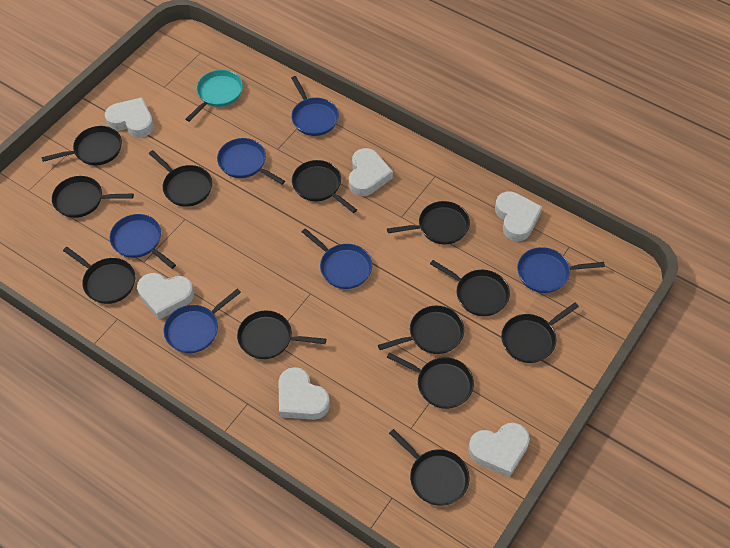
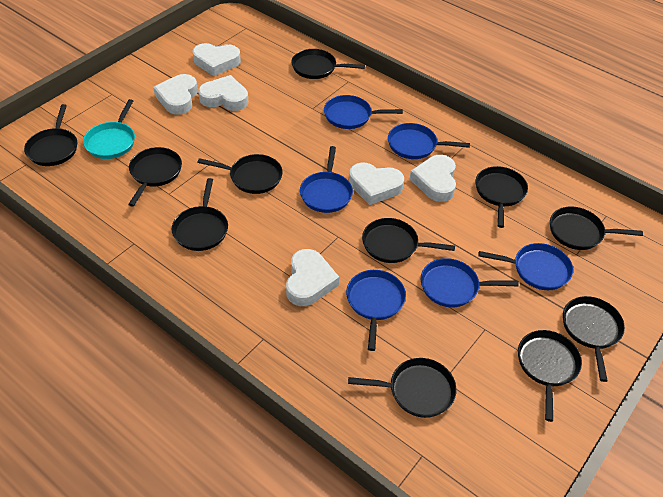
black pan: [41,126,122,165] [52,176,134,218] [63,247,135,304] [149,150,212,207] [237,310,326,359] [292,160,357,213] [378,306,464,354] [387,201,470,244] [387,352,474,409] [389,429,470,506] [430,260,510,316] [501,303,579,363] = 12 -> [24,104,77,166] [128,147,182,207] [172,178,228,251] [197,154,282,194] [291,49,365,79] [348,358,456,418] [362,218,455,263] [475,166,528,228] [518,330,582,422] [550,206,643,250] [563,296,625,382] = 11

